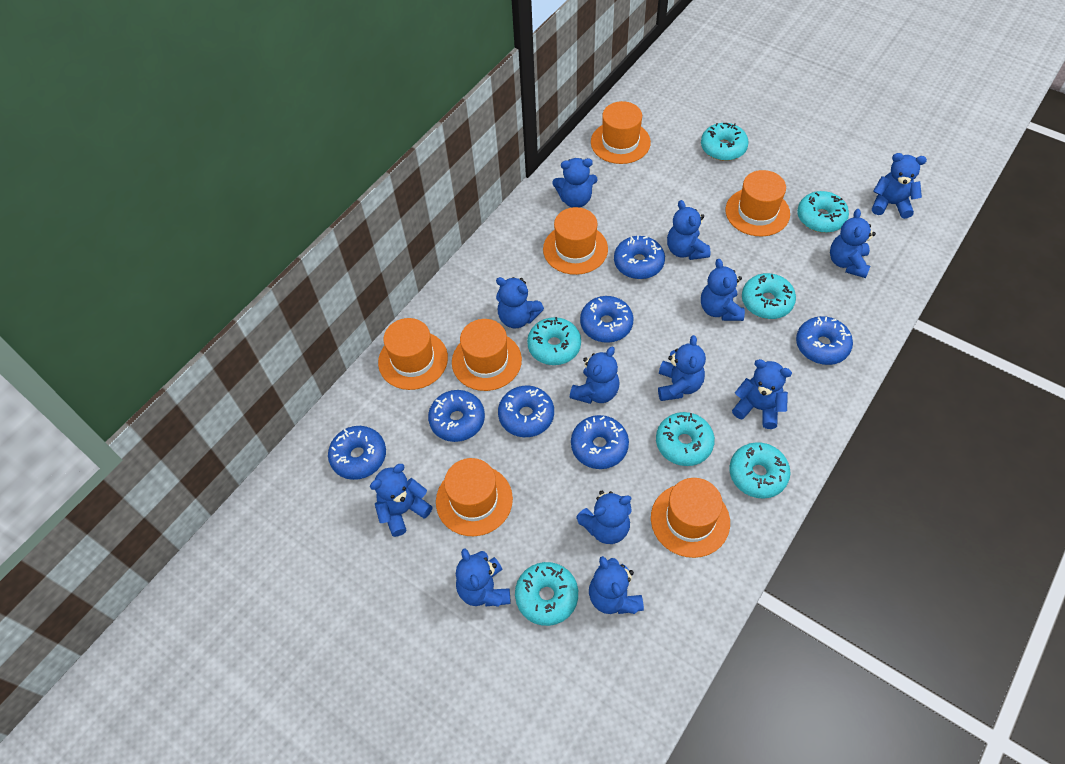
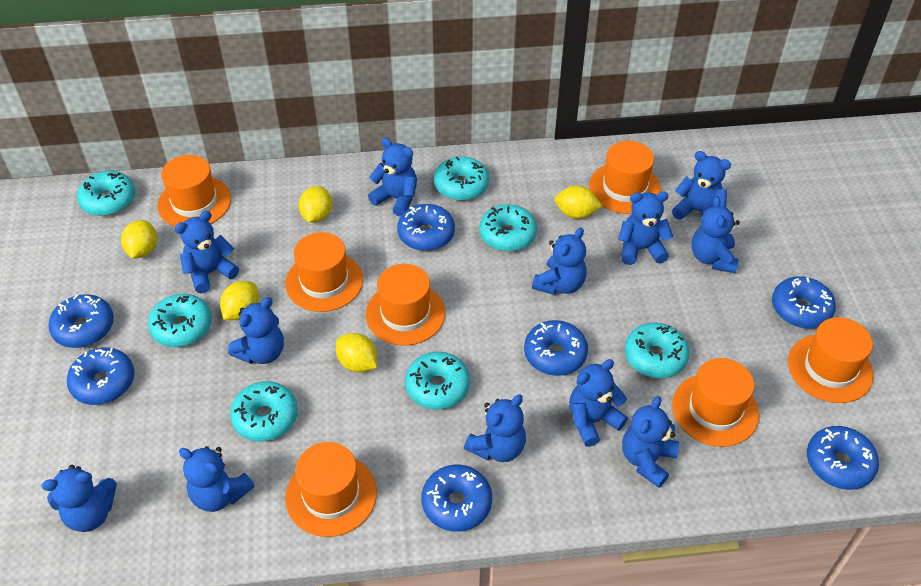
blue teddy bear: [370,464,432,537] [456,548,511,607] [496,277,544,328] [552,158,597,207] [570,347,620,404] [576,491,632,544] [589,556,644,614] [658,335,706,401] [667,200,711,260] [701,259,745,321] [732,359,792,429] [830,209,876,278] [872,153,927,219] = 13 -> [42,465,117,532] [175,211,239,294] [179,446,255,512] [228,297,284,364] [368,138,417,217] [464,394,526,462] [532,227,587,295] [569,359,628,447] [618,192,673,265] [622,396,679,488] [672,151,731,220] [692,196,740,273] = 12
yellow lemon: none = 0 -> [121,220,157,258] [220,281,259,320] [299,186,332,223] [336,333,377,373] [555,186,602,219] = 5

